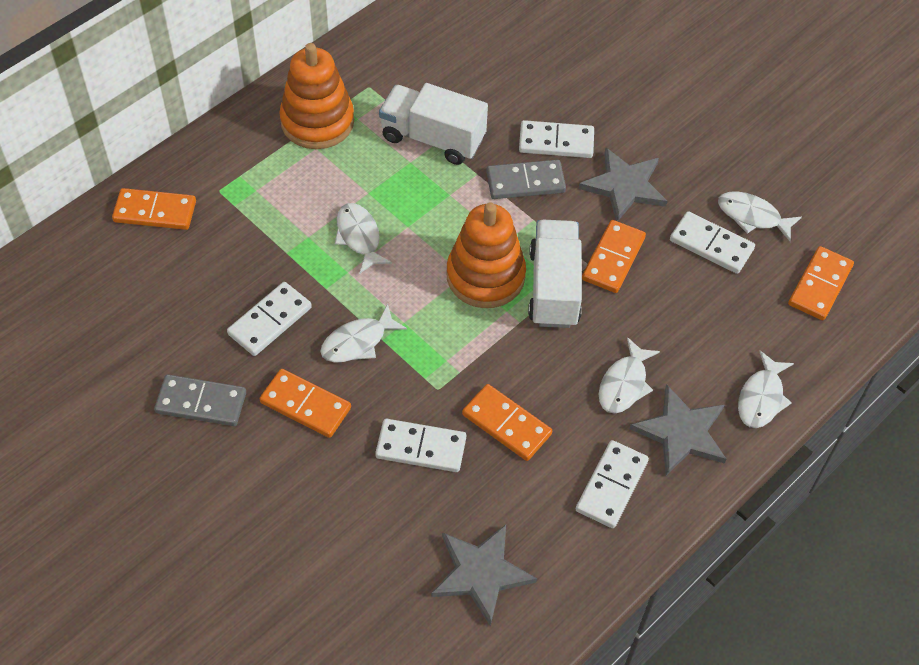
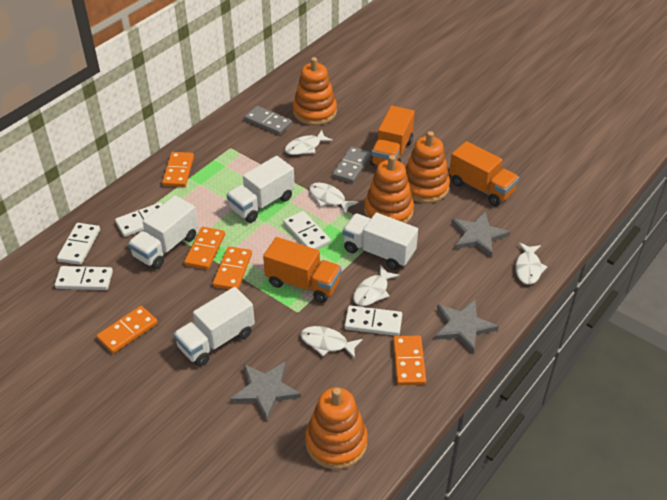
orange stacking toy: [279,43,354,149] [446,202,526,308] = 2 -> [293,57,337,125] [305,387,368,469] [364,155,414,224] [406,131,450,203] = 4
orange truck: none = 0 -> [263,237,342,303] [370,106,415,166] [449,141,519,206] = 3
white truck: [379,83,488,165] [528,220,582,328] = 2 -> [128,195,198,269] [173,287,255,367] [227,156,295,223] [343,213,418,270] = 4

